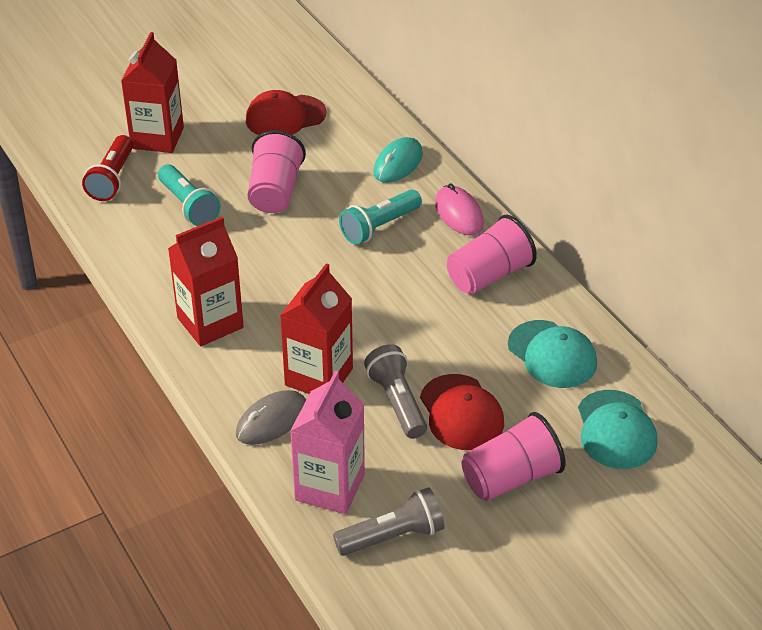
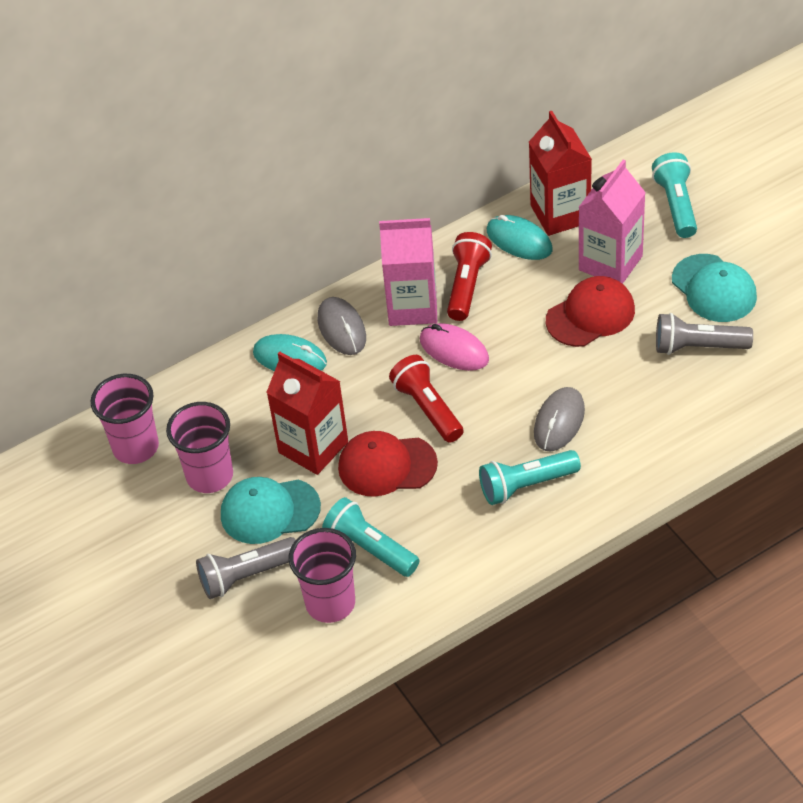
grey mouse: [236,390,306,445] = 1 -> [318,297,366,355] [534,387,585,451] = 2
pink carton: [290,371,365,514] = 1 -> [379,218,437,326] [579,160,646,284] = 2
red carton: [121,32,184,153] [168,217,244,346] [280,263,353,394] = 3 -> [266,352,348,475] [529,111,592,236] = 2
red flashlight: [82,135,133,201] = 1 -> [389,355,463,443] [447,232,492,321] = 2
turquoise flashlight: [158,164,221,226] [339,190,422,245] = 2 -> [322,497,420,577] [479,450,581,505] [652,152,697,238] = 3
turquoise mouse: [373,137,423,183] = 1 -> [253,334,327,371] [487,215,553,260] = 2

